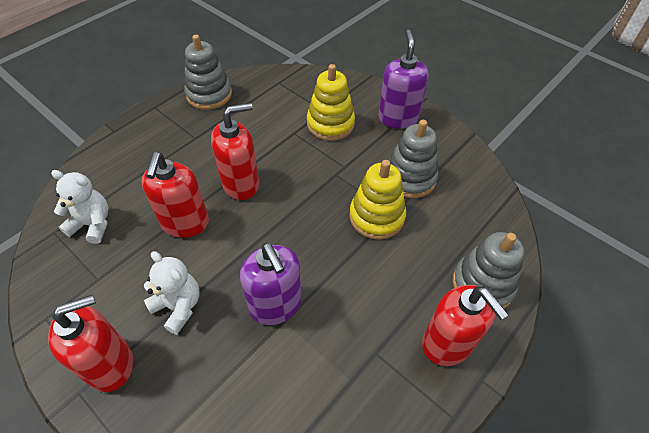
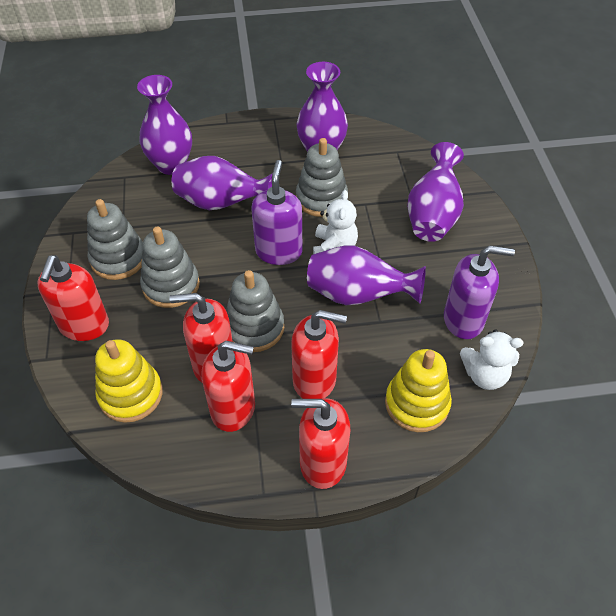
grey stacking toy: [184,35,232,110] [388,120,439,198] [453,232,525,309] = 3 -> [87,199,143,280] [140,227,200,308] [226,270,284,352] [296,138,348,217] = 4
purple vase: none = 0 -> [137,75,192,175] [172,156,272,210] [297,62,348,152] [307,246,426,305] [407,142,464,242] = 5
red soap dispenser: [48,294,133,392] [141,152,209,238] [211,103,259,200] [422,285,509,366] = 4 -> [37,255,109,341] [169,293,233,382] [202,341,255,432] [291,310,347,399] [291,398,350,489] = 5

